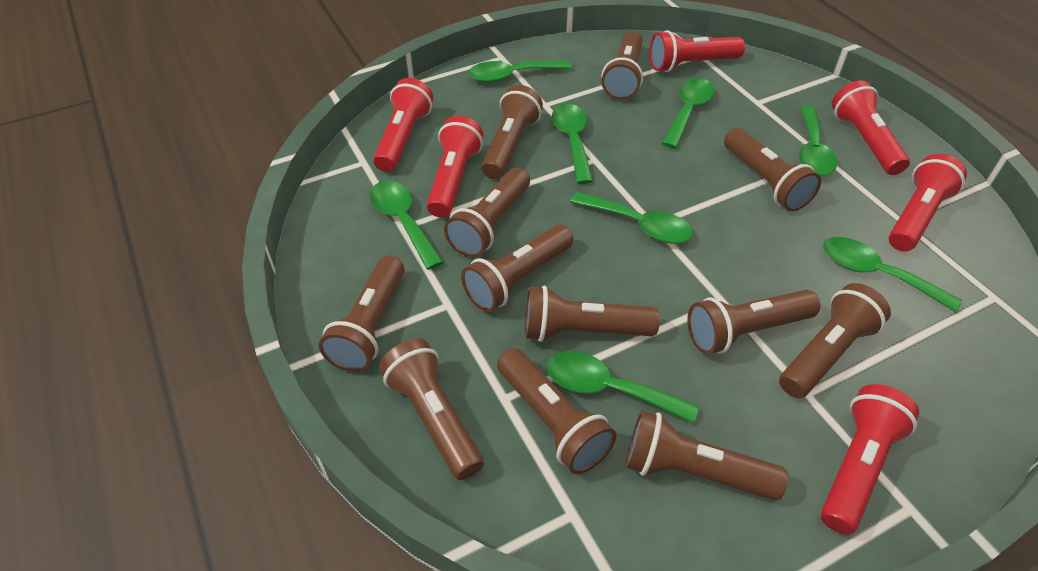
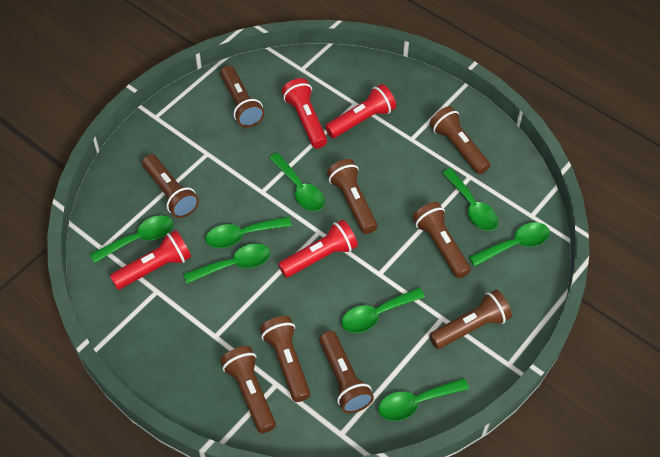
brown flashlight: [319,255,404,372] [379,339,484,480] [444,167,530,257] [461,224,573,312] [481,85,543,179] [497,348,617,474] [525,285,660,342] [602,31,643,100] [626,410,788,500] [687,290,820,355] [724,128,821,211] [779,283,891,398] = 12 -> [142,154,199,218] [220,65,265,127] [220,346,276,433] [260,316,311,402] [319,331,374,413] [327,159,378,234] [413,202,471,279] [429,290,512,349] [430,106,490,174] = 9
red flashlight: [373,78,433,172] [426,116,483,217] [649,30,745,72] [820,384,919,535] [831,80,910,175] [889,154,967,252] = 6 -> [110,230,191,290] [278,220,358,278] [282,78,327,148] [325,84,396,138] = 4

